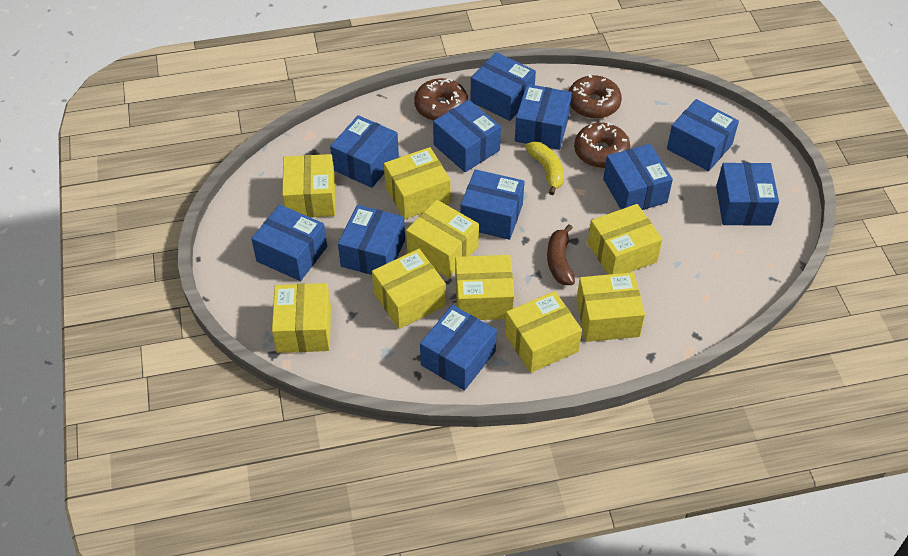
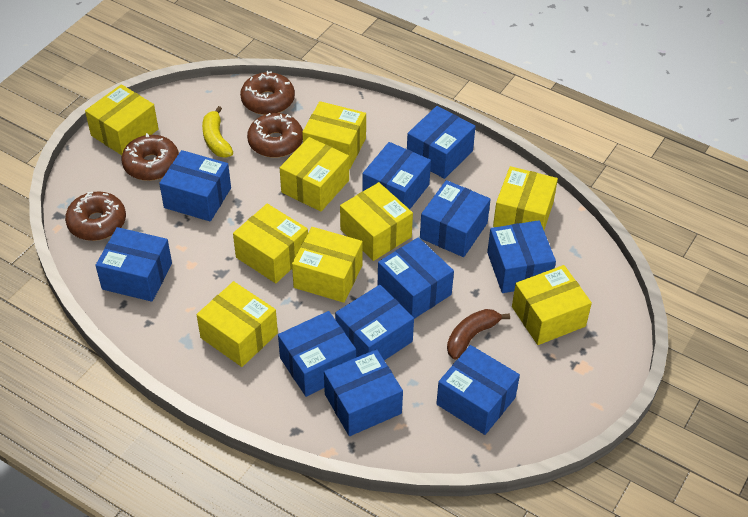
brown donut: [414,78,468,121] [569,74,622,119] [574,122,630,168] = 3 -> [65,191,126,241] [122,133,179,181] [240,71,295,115] [247,113,303,158] = 4

